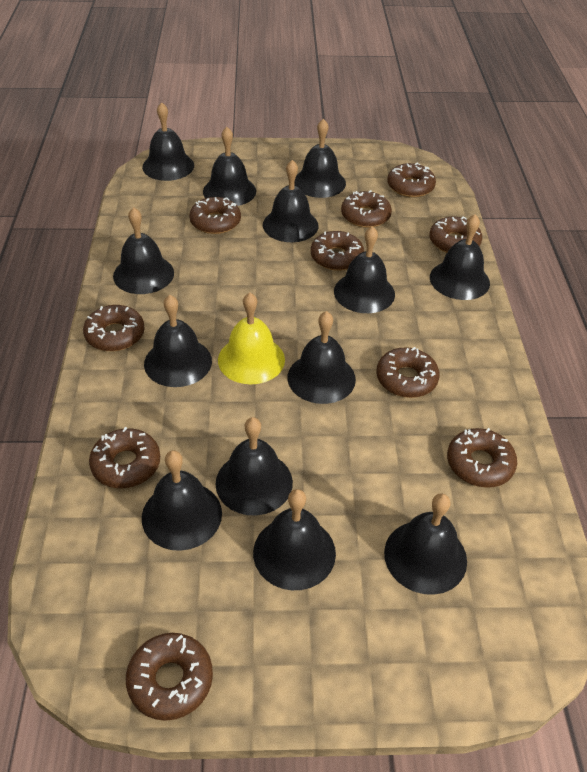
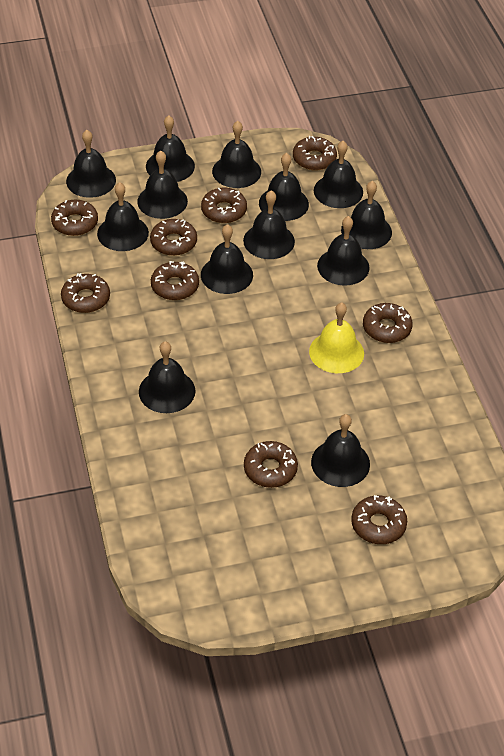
brown donut: [83,305,145,351] [89,427,160,488] [126,633,213,721] [189,197,241,234] [311,231,364,271] [341,190,392,228] [376,347,439,398] [387,163,436,197] [429,216,482,253] [447,428,517,488] = 10 -> [51,200,98,236] [61,273,110,313] [150,219,197,256] [151,261,199,300] [201,188,247,223] [244,441,298,488] [293,136,337,170] [351,495,407,544] [363,303,413,343] = 9

